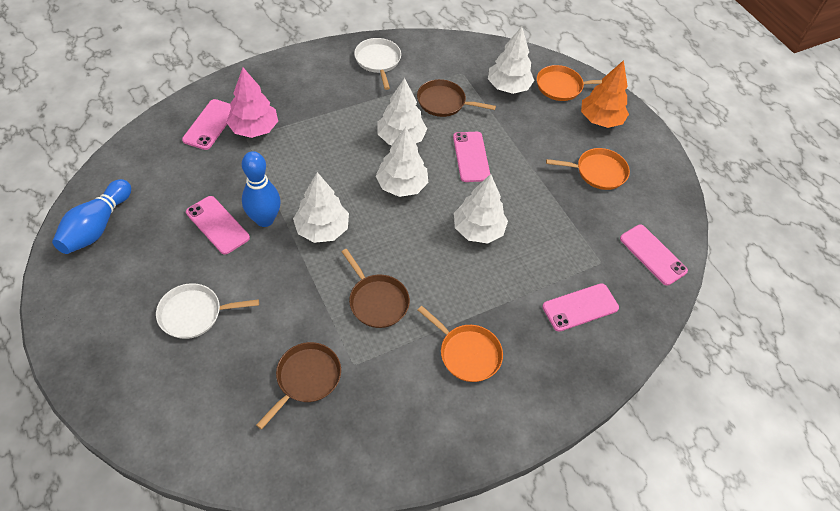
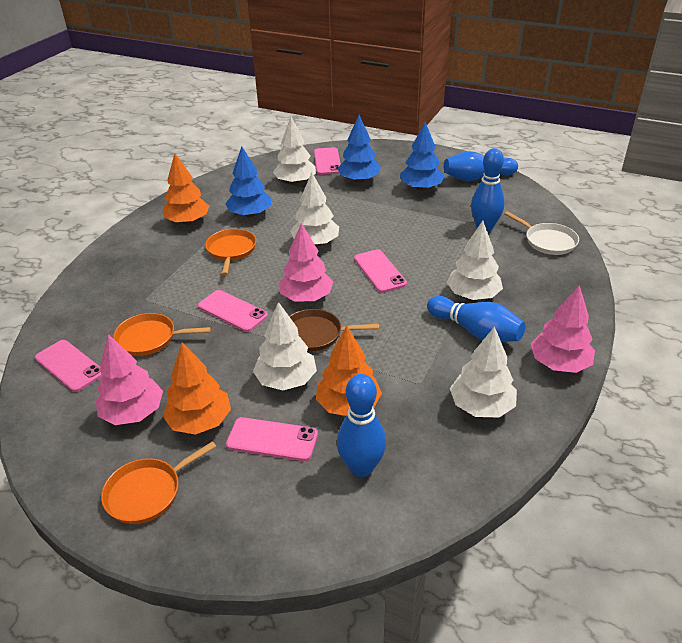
blue bowling pin: [52,179,131,254] [242,151,281,227] = 2 -> [337,374,386,477] [427,296,526,342] [444,151,518,181] [471,148,505,232] = 4
blue tree: none = 0 -> [225,146,271,217] [337,115,380,183] [400,122,444,191] = 3
brown pan: [256,342,341,429] [342,249,410,328] [417,79,496,117] = 3 -> [289,309,379,352] = 1
orange tree: [581,60,629,128] = 1 -> [162,154,210,224] [163,343,231,435] [316,326,382,416] = 3
pink tree: [226,68,278,138] = 1 -> [96,334,163,425] [279,223,333,301] [531,285,595,373] = 3
white pan: [156,283,259,339] [354,38,401,90] = 2 -> [504,211,579,255] = 1

